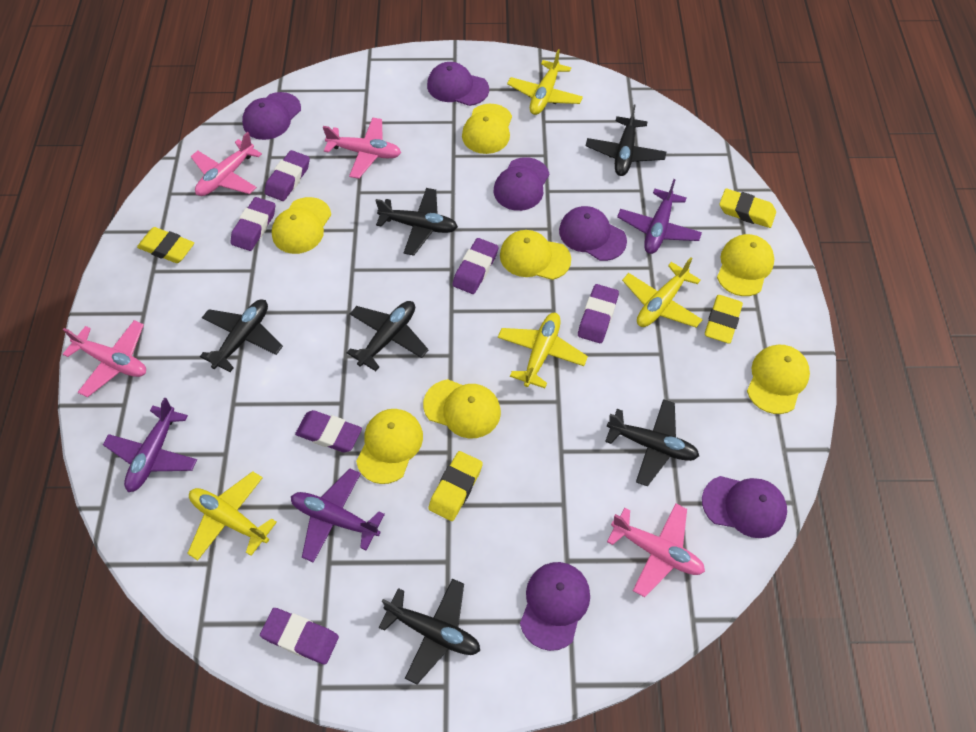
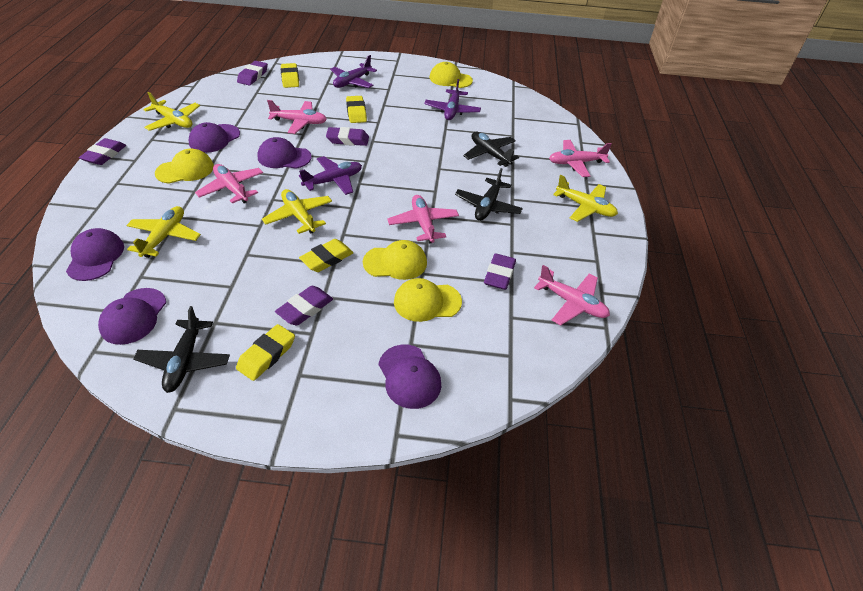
black plane: [200,300,283,372] [347,301,429,371] [375,188,458,256] [378,579,480,684] [586,105,666,176] [605,399,699,486] = 6 -> [133,306,230,393] [455,168,523,221] [463,132,519,167] = 3
pink plane: [62,320,146,397] [191,132,262,196] [323,118,401,179] [607,503,705,597] = 4 -> [195,164,263,203] [267,100,327,134] [387,195,459,243] [534,265,610,325] [549,140,612,177] = 5
purple cap: [242,92,301,140] [427,62,489,106] [494,157,549,211] [520,562,590,651] [559,206,627,261] [702,476,787,538] = 6 -> [66,228,124,281] [98,288,166,345] [189,122,240,153] [257,137,312,169] [378,345,441,409] = 5
purple eraser: [230,197,275,251] [260,608,339,664] [264,150,310,201] [295,410,362,452] [452,238,498,294] [578,284,619,343] = 6 -> [79,138,126,165] [237,61,268,86] [275,286,333,325] [326,127,369,146] [484,253,516,290] = 5
yellow cap: [272,197,331,254] [356,409,423,484] [423,379,501,438] [462,104,512,154] [500,230,571,280] [717,234,774,296] [747,345,810,414] = 7 -> [155,149,214,184] [363,240,427,280] [394,278,462,322] [430,62,473,88] = 4

